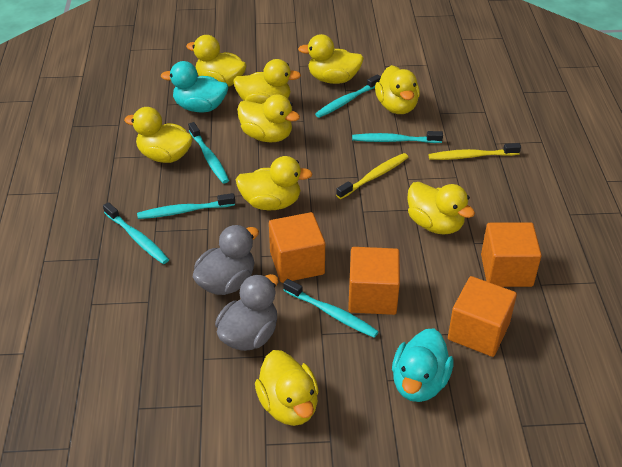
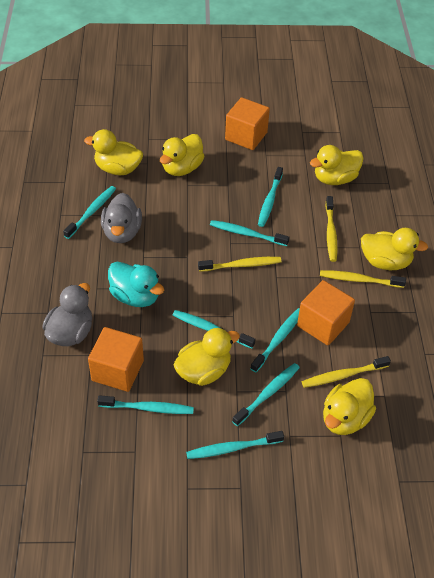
orange cube: [269,212,325,283] [348,247,400,315] [448,276,517,357] [481,222,542,287] = 4 -> [88,327,144,392] [225,97,270,150] [297,280,355,345] = 3
turquoise duck: [161,61,228,112] [392,328,453,402] = 2 -> [108,262,164,307] = 1
turquoise toothbrush: [103,202,169,264] [137,193,235,219] [188,122,229,184] [283,279,379,338] [315,74,381,118] [352,131,443,143] = 6 -> [63,186,116,239] [97,395,194,414] [173,310,256,349] [186,431,284,459] [210,220,289,246] [232,363,300,426] [250,308,300,372] [258,167,283,227] = 8
yellow duck: [124,107,193,163] [186,35,247,87] [233,59,301,104] [235,156,312,210] [237,94,300,142] [255,350,319,426] [298,34,364,84] [375,65,420,114] [407,182,475,235] = 9 -> [84,129,143,175] [160,134,205,176] [174,328,240,386] [310,145,364,185] [323,378,376,435] [361,228,428,270] = 6
yellow toothbrush: [336,153,408,199] [429,143,521,160] = 2 -> [198,257,281,272] [302,356,391,388] [320,270,406,288] [325,196,337,262] = 4

